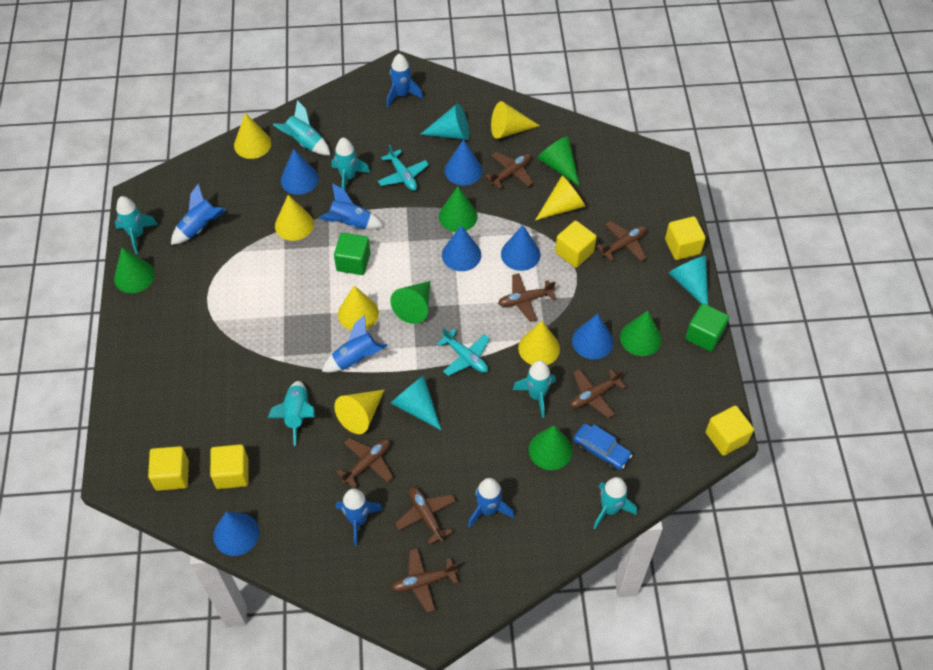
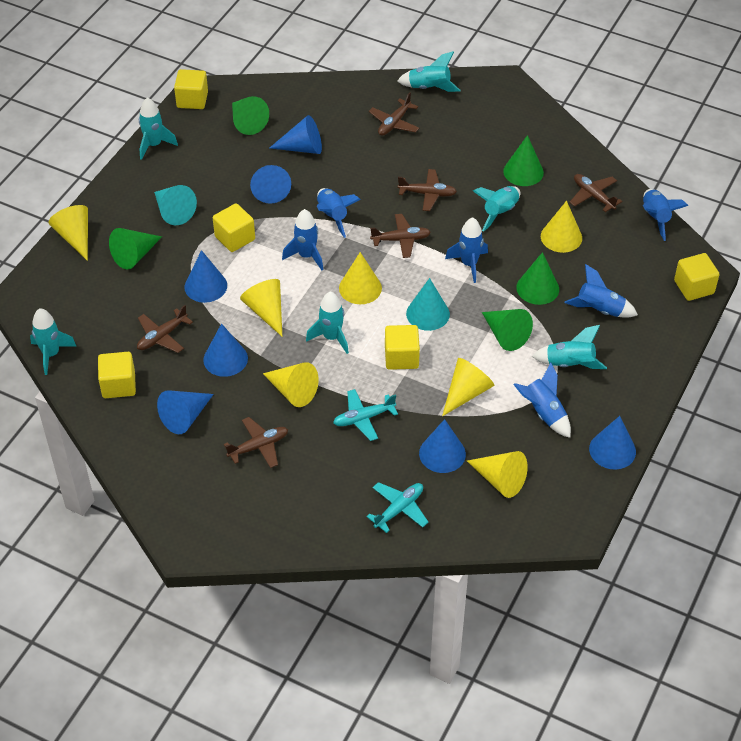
blue car: [573,423,633,470] = 1 -> none = 0
blue cone: [213,512,259,556] [281,149,319,195] [442,225,481,271] [445,139,482,185] [501,225,540,271] [572,314,614,359] = 6 -> [157,390,214,434] [185,250,227,303] [203,324,248,377] [250,165,291,204] [270,115,322,154] [419,419,466,473] [589,416,636,470] = 7
brown plane: [336,438,393,488] [391,548,458,613] [395,487,456,544] [485,152,534,189] [498,273,556,322] [570,369,626,418] [597,221,647,261] = 7 -> [137,305,193,353] [224,417,288,468] [369,92,419,136] [370,214,431,258] [398,169,457,211] [569,174,623,212] = 6
green cone: [114,247,155,293] [390,281,430,324] [439,186,478,232] [529,425,573,470] [537,136,580,186] [620,311,662,356] = 6 -> [109,228,162,270] [232,96,269,135] [482,309,533,351] [503,135,544,186] [516,252,559,305] = 5
green cube: [334,233,371,275] [685,303,729,352] = 2 -> none = 0
turquoise cone: [391,375,441,430] [420,103,469,140] [669,256,708,305] = 3 -> [154,185,197,225] [406,278,450,331] = 2

